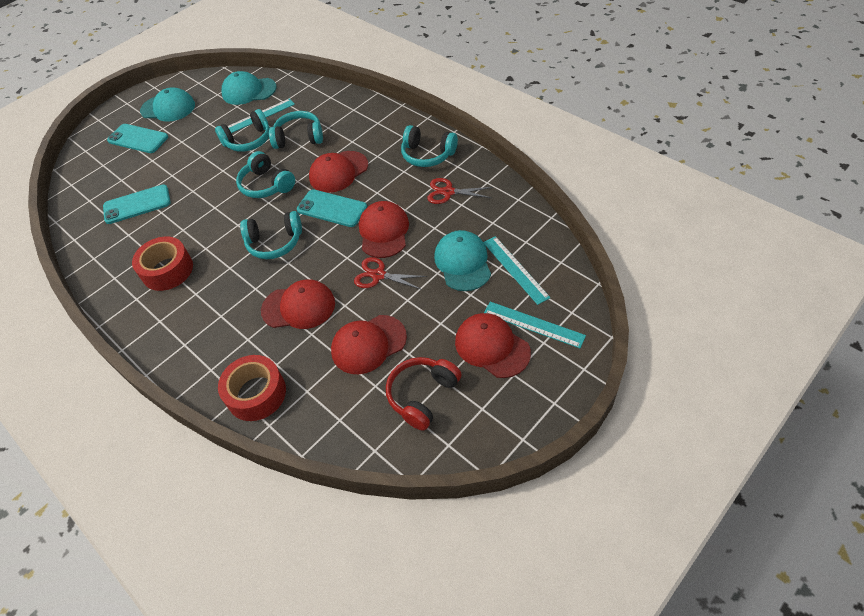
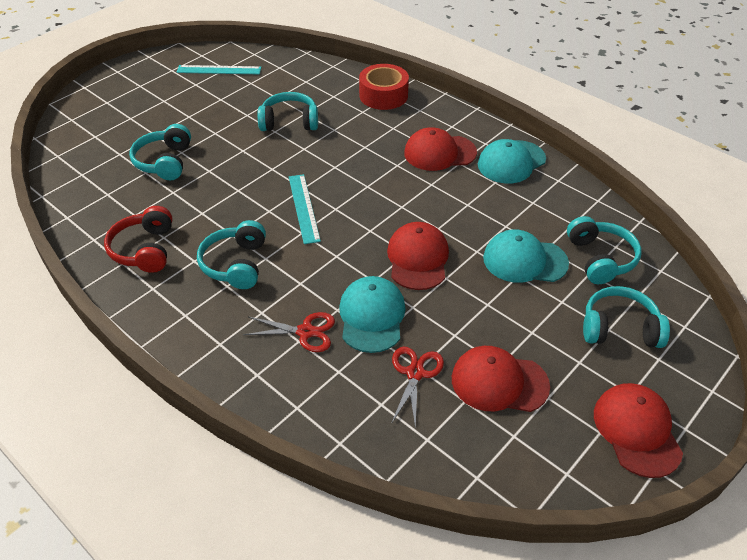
red cap: [261,280,335,329] [309,151,368,193] [331,315,407,374] [359,201,409,258] [455,313,531,378] = 5 -> [387,222,449,290] [404,127,477,171] [452,346,550,412] [594,383,683,478] = 4
red tape: [132,237,193,291] [218,355,286,421] = 2 -> [359,64,409,110] = 1
turquoise phone: [103,185,171,224] [107,124,168,153] [297,189,367,227] = 3 -> none = 0
turquoise ruler: [227,98,295,133] [483,236,551,305] [484,302,586,348] = 3 -> [176,65,261,74] [289,174,321,244] = 2

